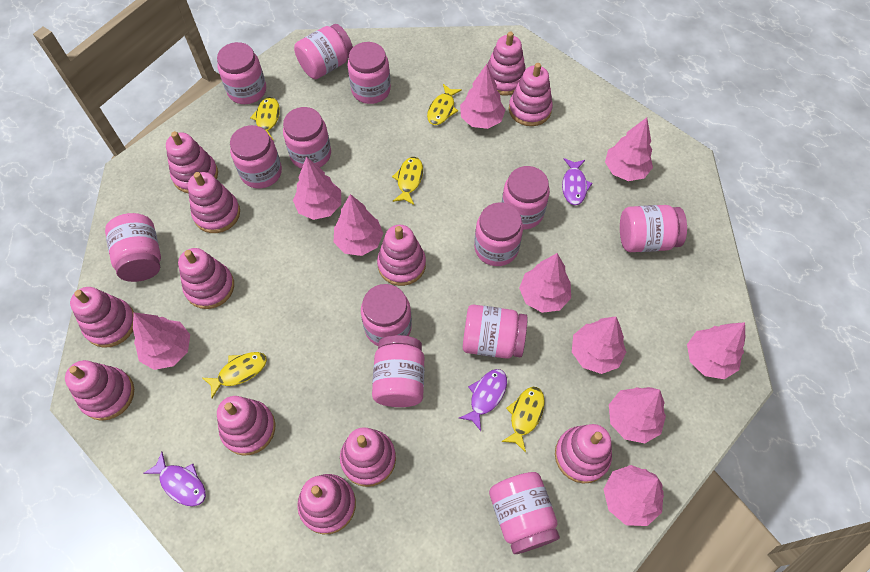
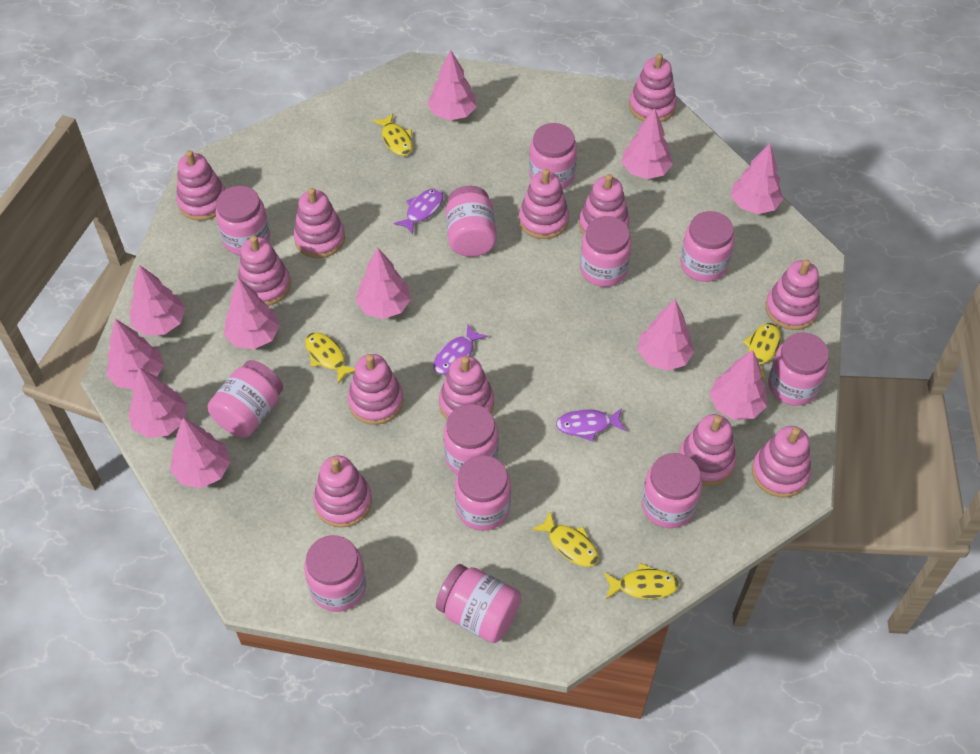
pink jar: [105,213,161,282] [217,42,266,104] [230,125,282,189] [283,107,331,169] [294,24,353,79] [347,42,391,104] [361,284,412,346] [372,335,424,407] [463,304,528,359] [474,202,523,266] [489,472,560,554] [501,166,550,230] [620,205,687,252] = 13 -> [207,360,283,438] [216,186,270,255] [304,535,366,612] [436,564,521,643] [444,404,498,474] [446,186,497,257] [455,455,511,531] [529,123,577,190] [580,216,632,287] [642,453,702,528] [680,211,735,282] [768,333,829,406] = 12
pink tree: [133,312,190,370] [293,157,341,220] [334,194,383,256] [460,64,505,129] [519,253,571,313] [572,316,626,374] [603,465,664,526] [605,117,653,181] [609,387,666,443] [687,322,745,379] = 10 -> [106,319,164,389] [128,367,187,438] [130,265,185,336] [170,418,230,488] [224,278,280,349] [356,248,411,319] [428,50,477,120] [622,108,673,179] [638,299,694,371] [709,350,767,420] [731,143,783,214] = 11

